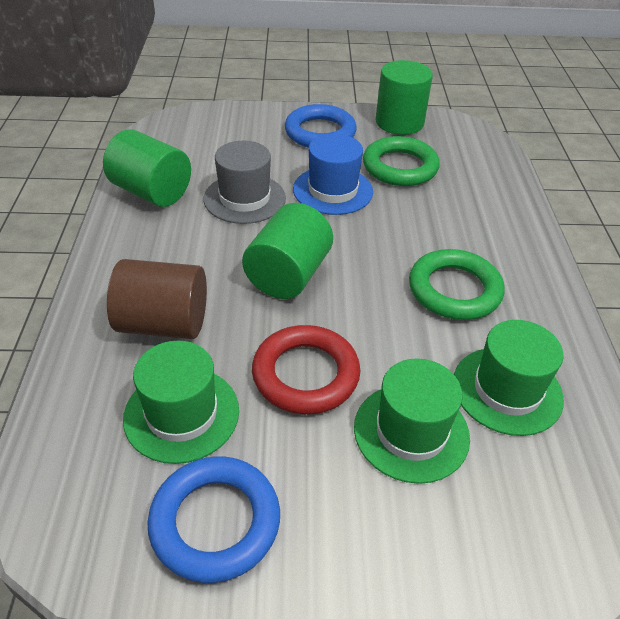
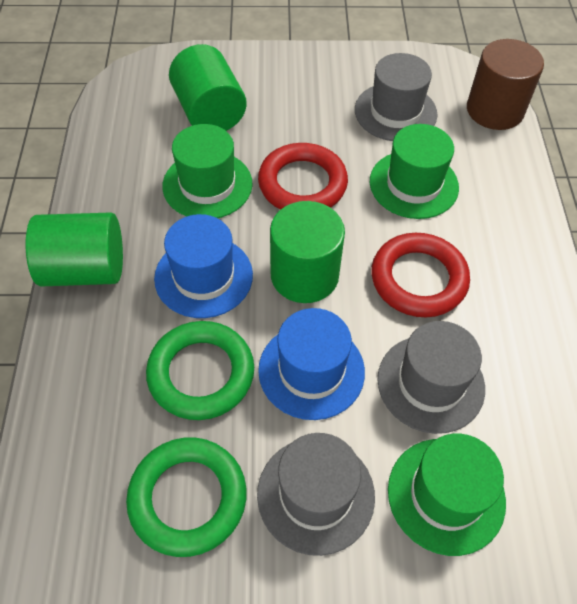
blue hat: [293,134,373,215] = 1 -> [154,214,253,318] [258,308,365,420] = 2
blue ring: [147,456,280,583] [285,104,357,148] = 2 -> none = 0
grey hat: [203,141,286,224] = 1 -> [257,433,375,556] [355,53,438,141] [377,321,485,434] = 3
red ring: [252,325,360,414] = 1 -> [258,143,348,210] [371,233,470,317] = 2

